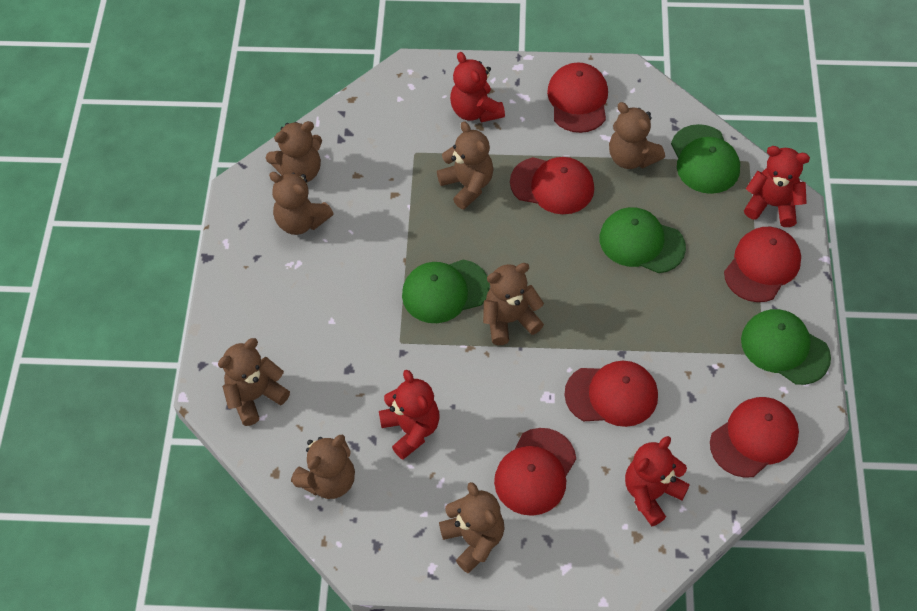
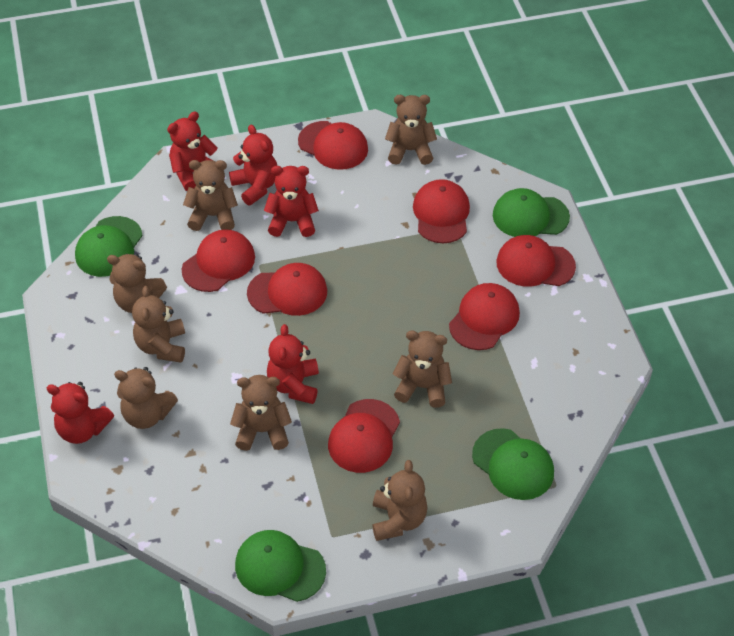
red cap: [494,428,576,516] [510,157,594,214] [547,62,608,133] [564,361,658,427] [710,397,799,478] [724,227,801,302] = 6 -> [182,229,255,292] [247,263,327,316] [298,121,368,170] [328,399,400,473] [413,179,470,243] [449,283,520,350] [496,235,576,287] = 7
red teddy bear: [379,370,440,460] [450,52,505,122] [625,436,690,526] [744,146,810,227] = 4 -> [47,382,114,444] [167,112,218,191] [229,125,277,205] [264,166,319,237] [267,324,319,404] = 5

